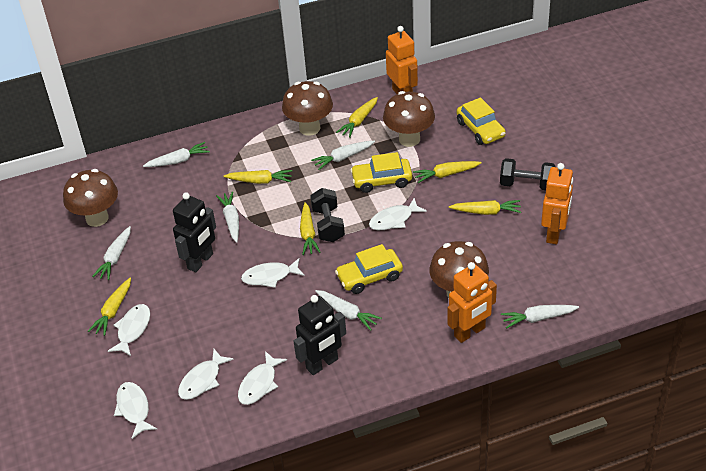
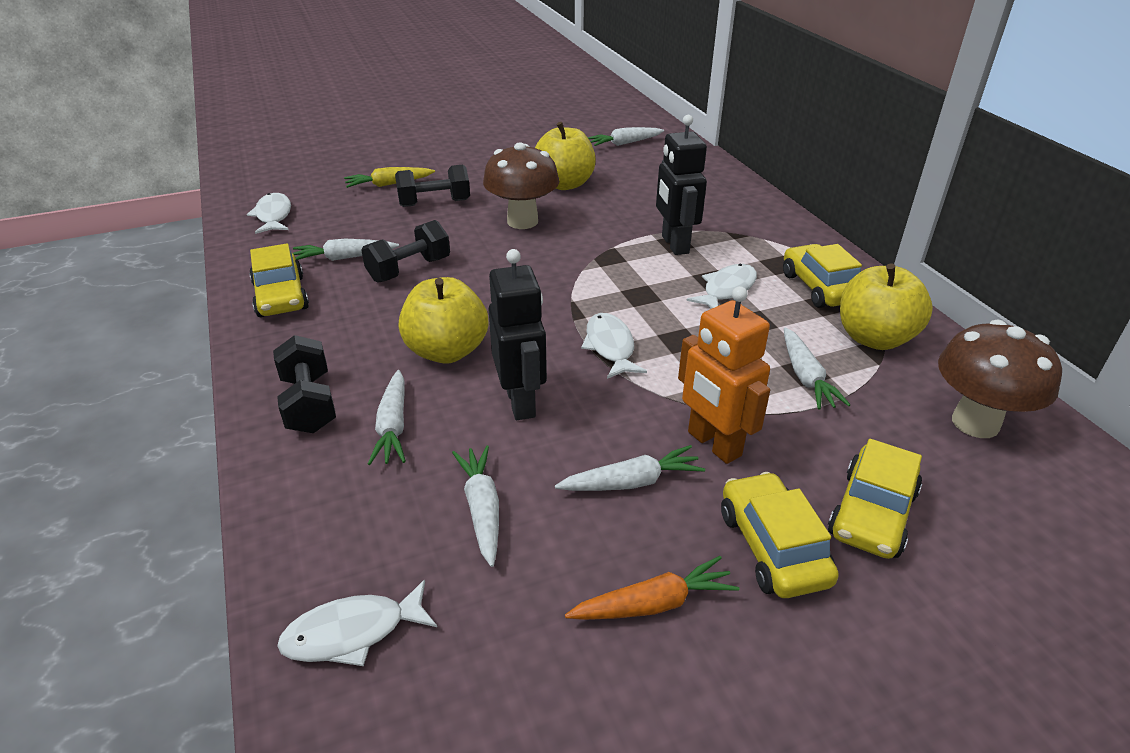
black dumbbell: [310,188,345,242] [500,158,556,190] = 2 -> [273,335,336,433] [361,220,450,283] [395,164,470,207] = 3
brown mushroom: [63,169,118,227] [282,81,333,136] [383,91,435,147] [429,241,489,298] = 4 -> [483,142,559,229] [938,320,1062,438] = 2
orange carrot: none = 0 -> [565,556,739,620] = 1
orange robot: [386,26,418,94] [447,262,497,343] [541,163,573,244] = 3 -> [678,286,770,464] = 1
white fish: [108,304,150,356] [114,382,157,439] [178,349,234,400] [238,351,287,405] [241,258,304,288] [369,198,427,231] = 6 -> [247,193,291,234] [277,580,437,666] [581,313,647,379] [687,264,757,309] = 4
yellow apple: none = 0 -> [399,277,488,364] [535,122,596,190] [840,263,933,350] = 3
yellow car: [335,244,403,294] [350,152,412,193] [457,97,506,145] = 3 -> [249,243,309,317] [721,472,839,598] [783,244,862,308] [828,439,922,559] = 4
yellow carrot: [88,278,131,336] [224,170,292,184] [300,202,321,255] [336,97,378,138] [413,161,482,183] [449,200,521,215] = 6 -> [344,167,435,188] = 1

